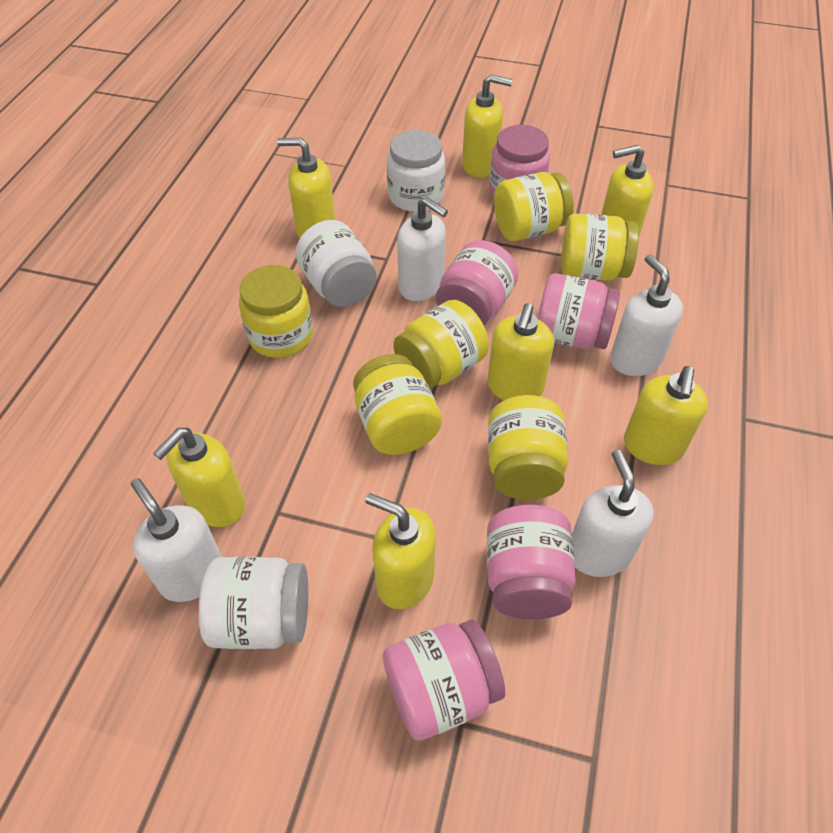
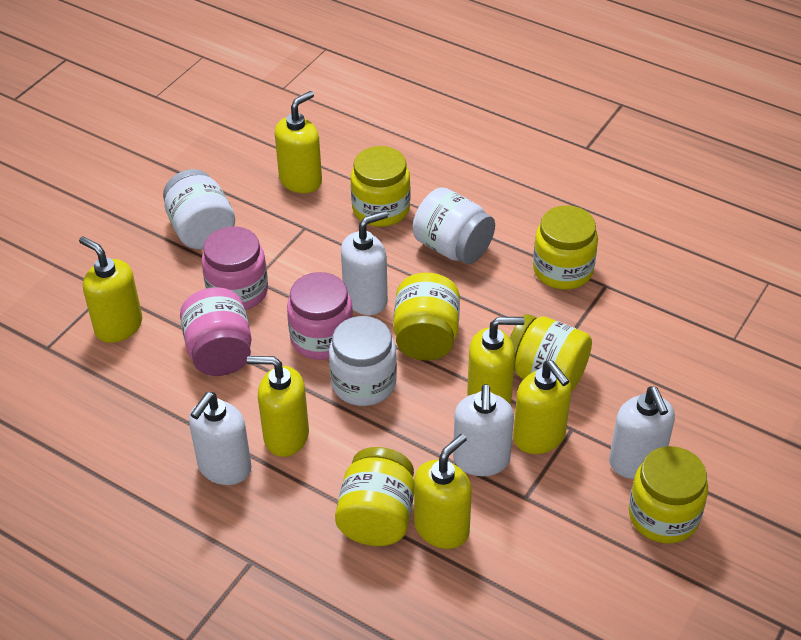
pink jar: [383,620,505,741] [436,240,518,325] [487,505,576,619] [489,125,550,197] [538,273,620,349] = 5 -> [180,287,251,376] [201,227,268,310] [287,272,353,360] = 3
yellow soap dispenser: [153,428,245,527] [277,138,335,238] [365,493,436,609] [462,74,513,178] [487,303,554,400] [601,145,654,237] [624,366,708,465] = 7 -> [79,236,142,343] [247,356,309,457] [275,91,322,193] [414,434,472,549] [467,317,525,404] [513,360,571,454] = 6

